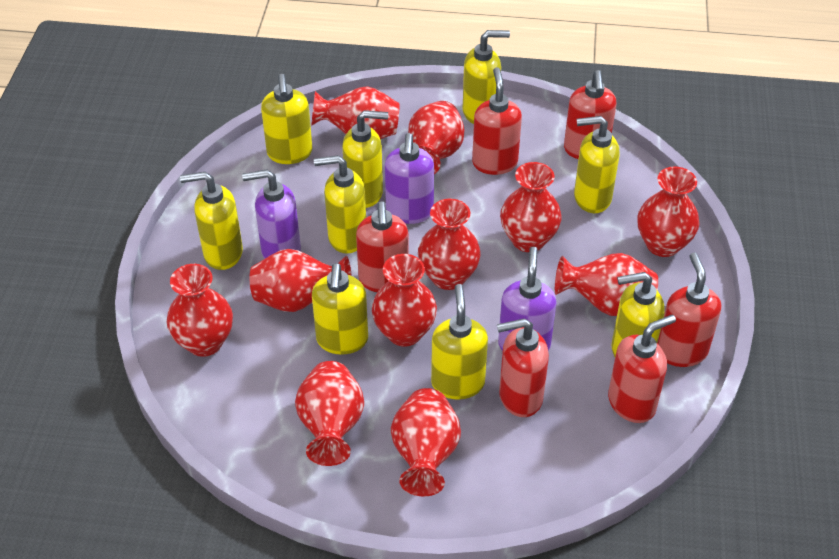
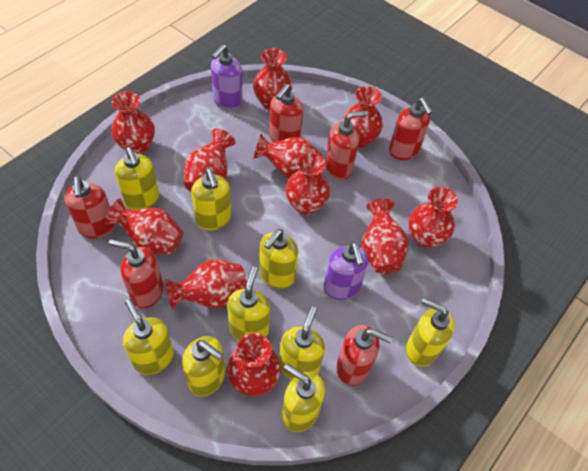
purple soap dispenser: [242,170,301,259] [385,133,434,224] [498,247,557,351] = 3 -> [211,44,243,110] [323,242,369,300] = 2

